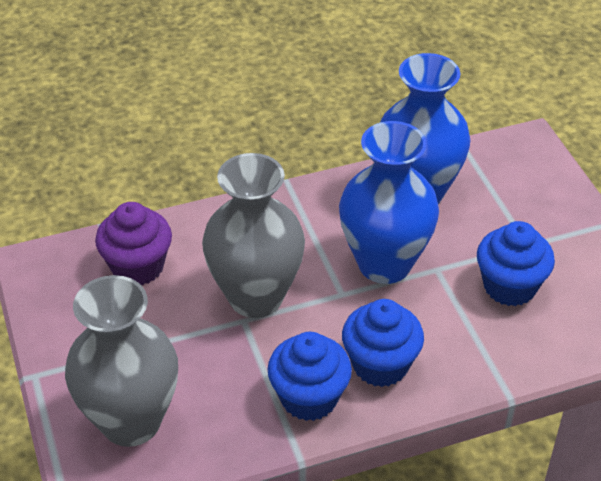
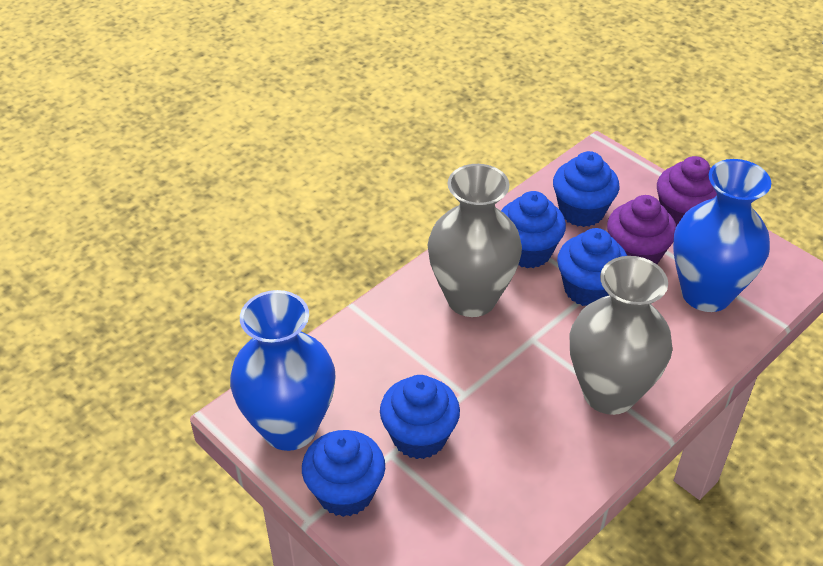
blue cupcake: [267,332,352,421] [342,299,424,387] [477,221,555,306] = 3 -> [302,430,385,517] [380,375,460,459] [501,191,566,268] [553,151,619,227] [557,228,627,306] = 5
purple cupcake: [95,202,172,285] = 1 -> [607,195,676,264] [657,156,717,226] = 2

